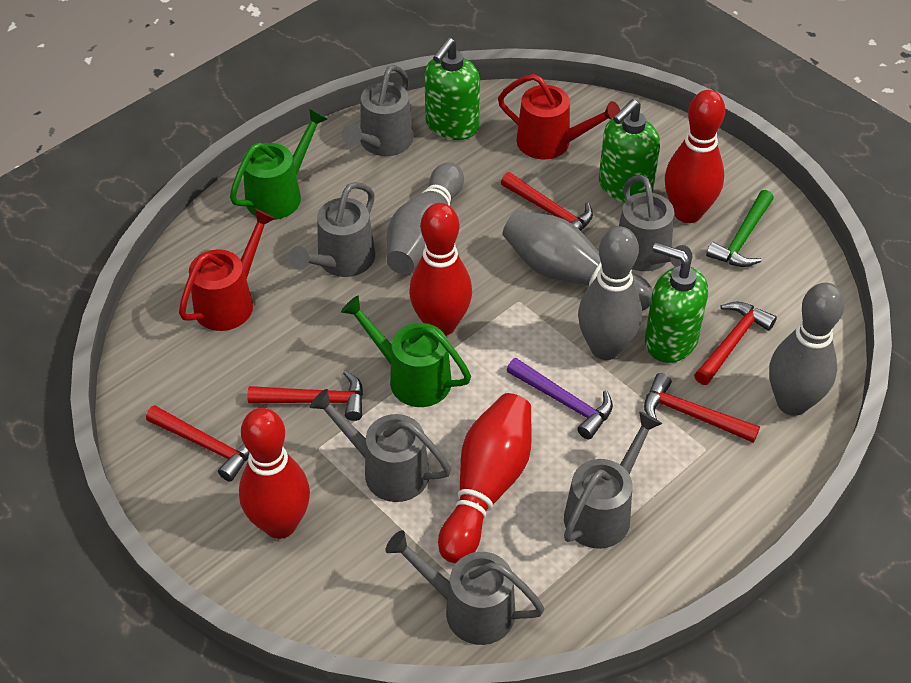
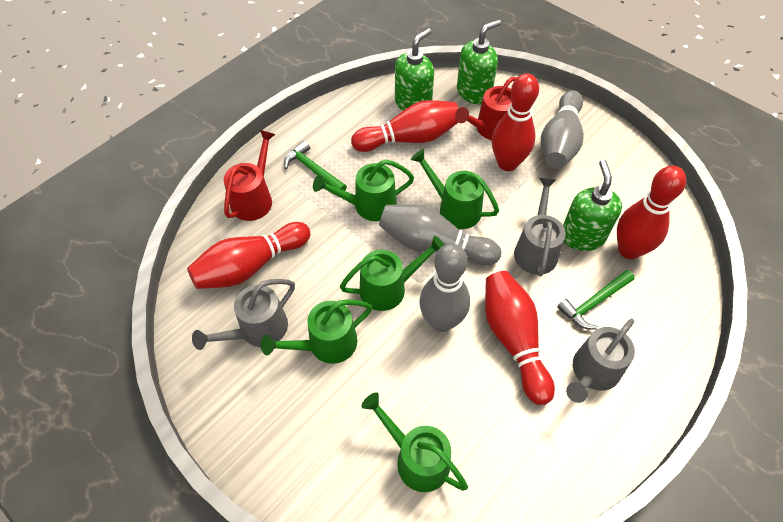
green hammer: [706,190,774,267] = 1 -> [284,141,347,191] [557,270,635,330] = 2
green watering can: [230,108,327,220] [341,296,471,407] = 2 -> [261,299,372,364] [313,159,414,221] [340,236,444,311] [361,392,468,492] [411,149,499,229] = 5
grey bowling pin: [386,162,464,274] [502,210,653,311] [578,227,642,360] [769,283,845,416] = 4 -> [379,204,501,265] [419,243,470,332] [541,90,584,169] = 3
grey watering can: [288,182,375,277] [310,389,451,502] [342,65,413,156] [385,530,544,645] [564,411,662,549] [618,175,692,271] = 6 -> [192,279,295,350] [514,178,566,276] [566,319,635,403] = 3
purple hammer: [507,358,613,439] = 1 -> none = 0
red bowling pin: [239,408,310,539] [409,203,472,336] [438,393,532,563] [665,90,725,223] = 4 -> [187,222,311,289] [351,100,459,152] [485,271,555,405] [492,73,539,171] [617,166,686,259] = 5
red hammer: [146,405,249,482] [247,370,363,421] [501,172,593,231] [644,373,760,443] [694,302,777,385] = 5 -> none = 0

